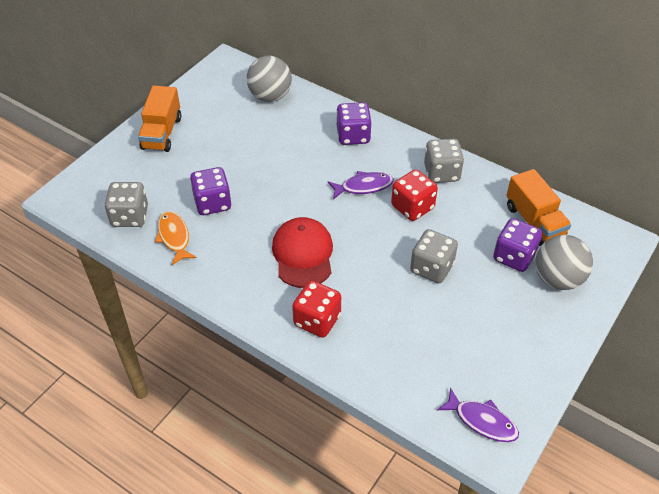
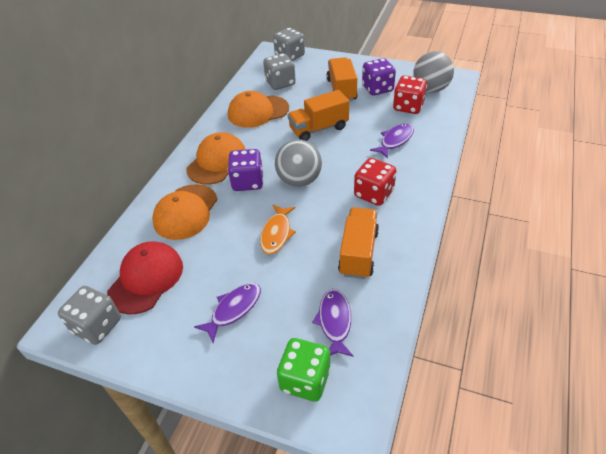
green dice: none = 0 -> [277,338,331,402] = 1
orange cap: none = 0 -> [152,184,217,240] [186,132,246,185] [228,91,289,128] = 3
orange truck: [138,86,181,152] [506,169,571,246] = 2 -> [287,90,349,141] [327,57,358,101] [338,207,379,279] = 3
purple dice: [190,167,232,215] [336,102,372,145] [493,218,542,272] = 3 -> [228,149,263,191] [362,58,396,96] = 2
purple fish: [328,171,394,199] [437,387,519,442] = 2 -> [194,283,261,343] [312,289,354,357] [370,123,414,159] = 3

